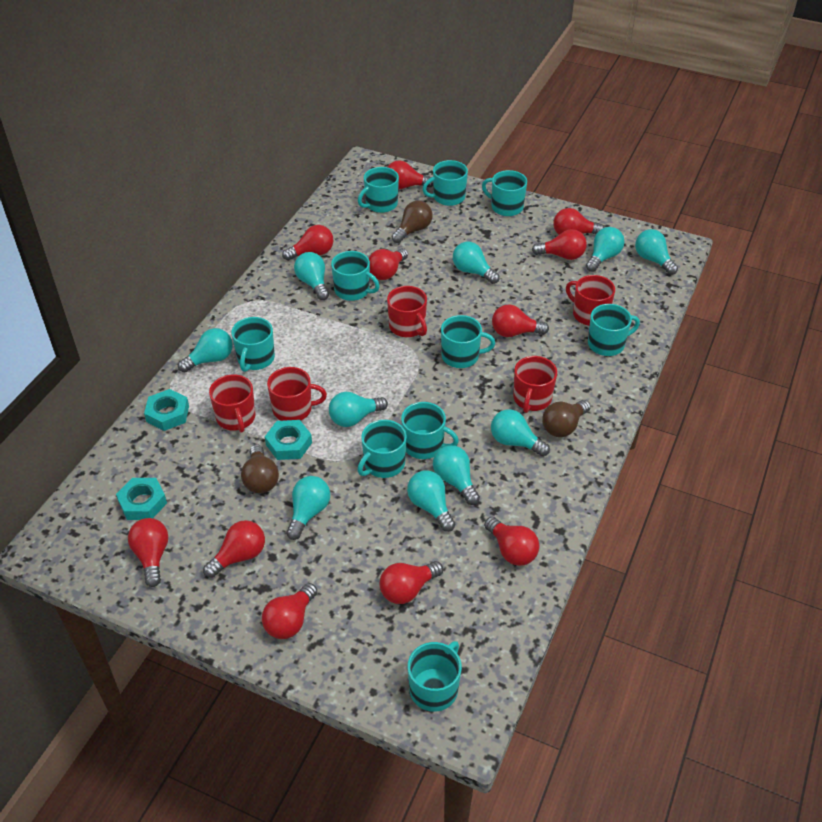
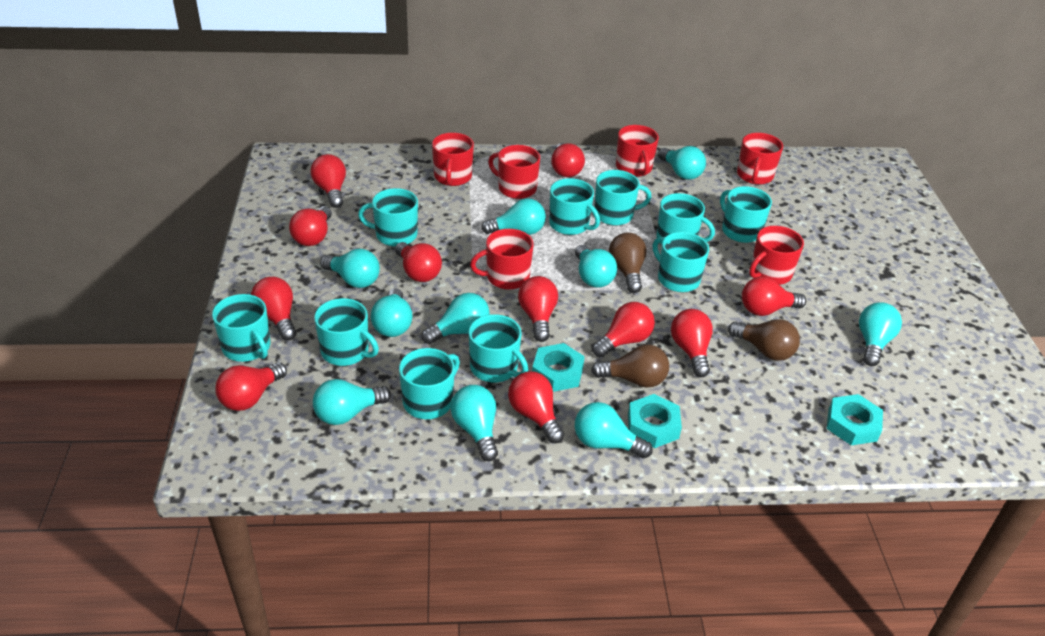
red mug: [209,374,256,433] [267,367,327,421] [387,286,427,337] [513,356,557,413] [566,275,615,326] = 5 -> [432,133,474,186] [470,229,534,290] [488,145,540,199] [616,125,659,177] [737,133,783,185] [749,226,804,285] = 6

